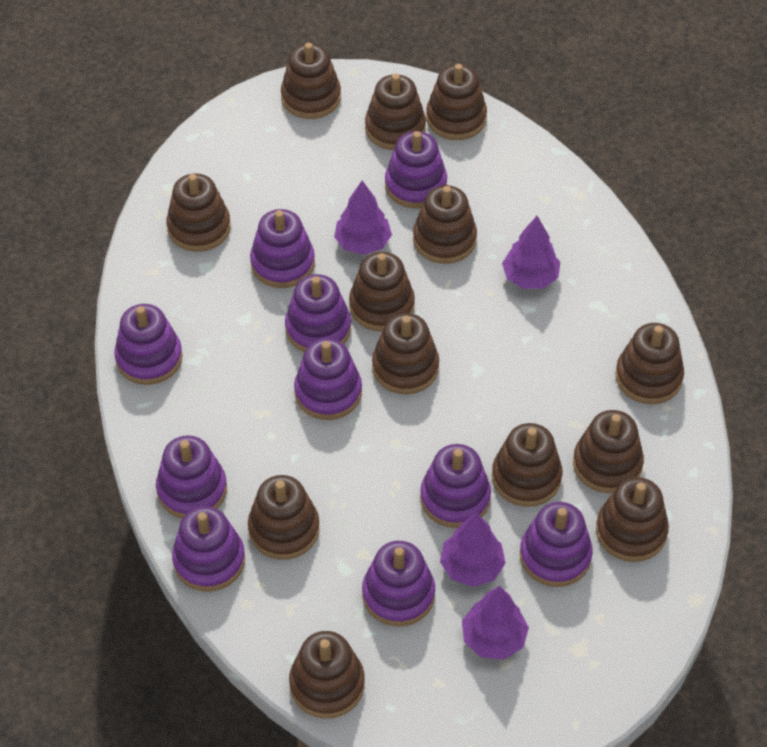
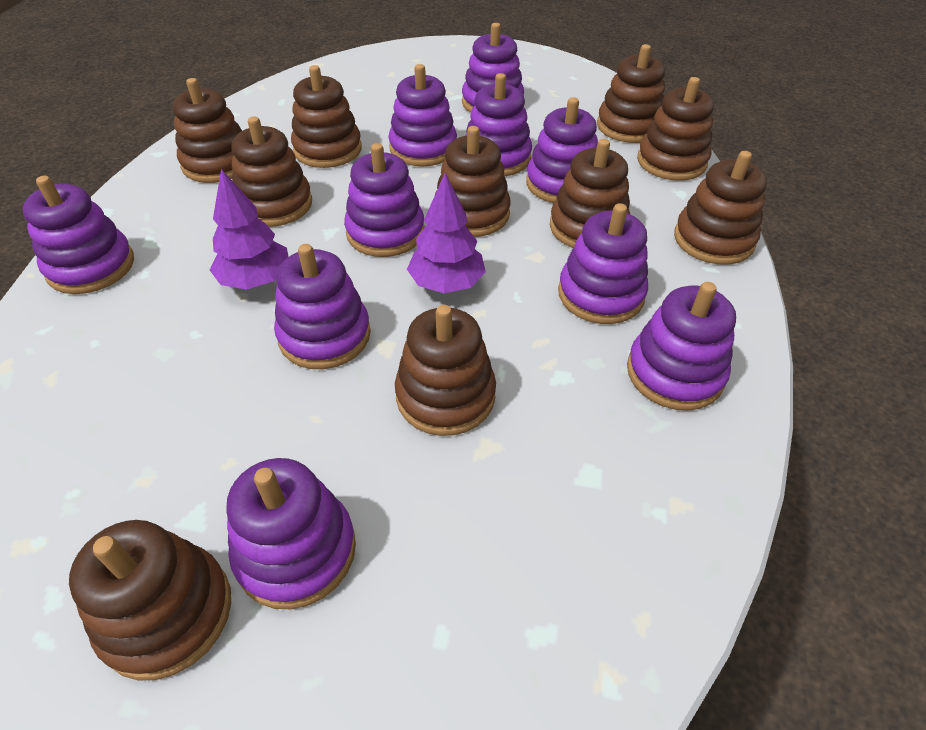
brown stacking toy: [166,173,231,252] [248,475,319,560] [281,43,341,119] [289,631,365,718] [349,252,415,332] [365,74,426,150] [372,313,439,395] [413,185,477,264] [426,64,487,140] [492,423,562,507] [573,410,644,493] [596,477,669,562] [615,323,684,404] = 13 -> [69,520,231,680] [173,78,242,183] [231,116,312,227] [291,65,362,168] [395,305,496,436] [435,126,511,237] [550,139,630,248] [597,44,665,143] [637,77,714,181] [674,151,767,265] = 10
purple tree: [334,181,392,255] [440,512,506,587] [462,586,529,659] [502,216,560,289] = 4 -> [210,169,288,290] [407,173,486,293] = 2

